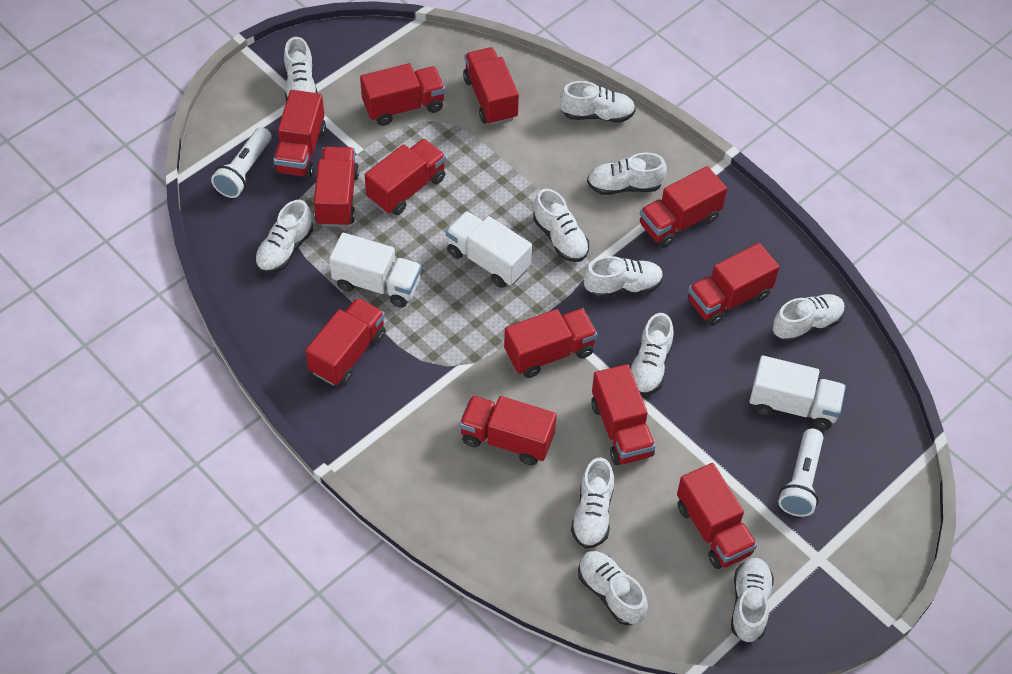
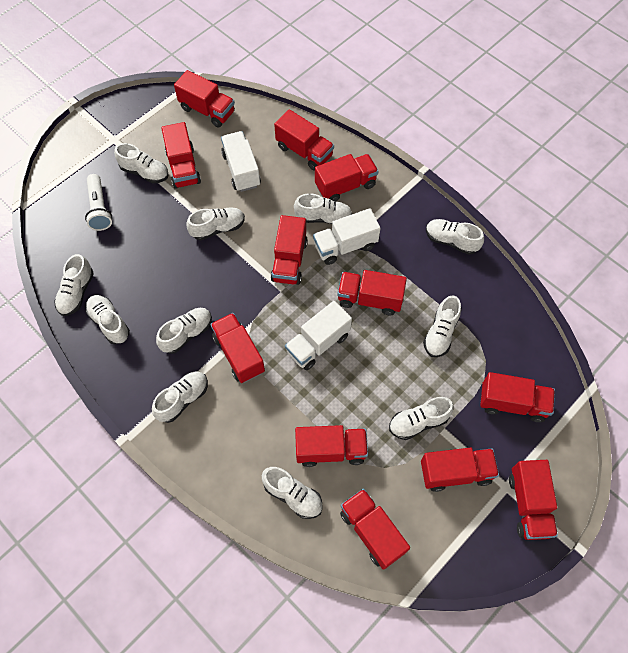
white flashlight: [211,127,272,198] [778,429,823,517] = 2 -> [85,174,112,231] = 1

